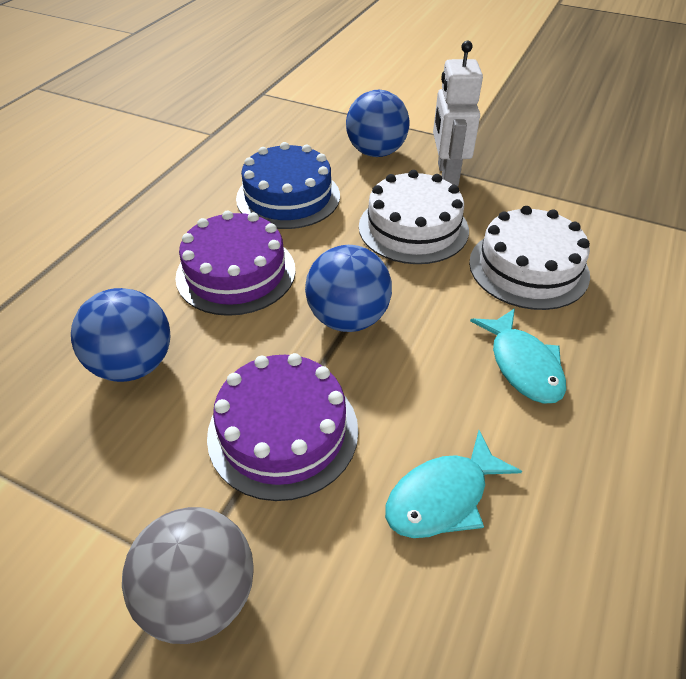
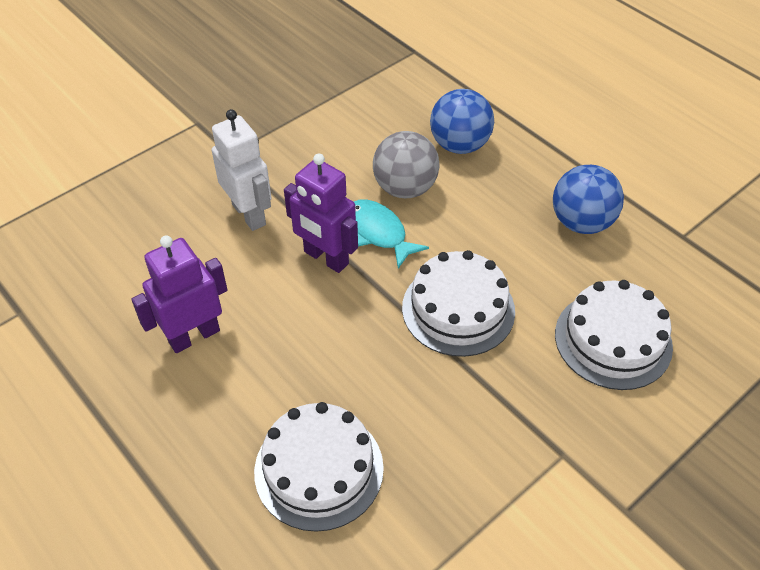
blue ball: [71,288,171,382] [305,245,392,332] [346,90,409,157] = 3 -> [430,89,494,154] [553,165,624,234] = 2
blue cake: [236,142,340,229] = 1 -> none = 0
purple cake: [175,210,295,316] [207,353,358,501] = 2 -> none = 0
purple robot: none = 0 -> [131,235,227,353] [284,154,358,273] = 2
turquoise fish: [385,430,522,538] [470,308,566,404] = 2 -> [354,200,429,269] = 1
white cake: [359,170,469,264] [469,206,590,310] = 2 -> [254,402,384,532] [402,250,515,357] [555,280,673,390] = 3

